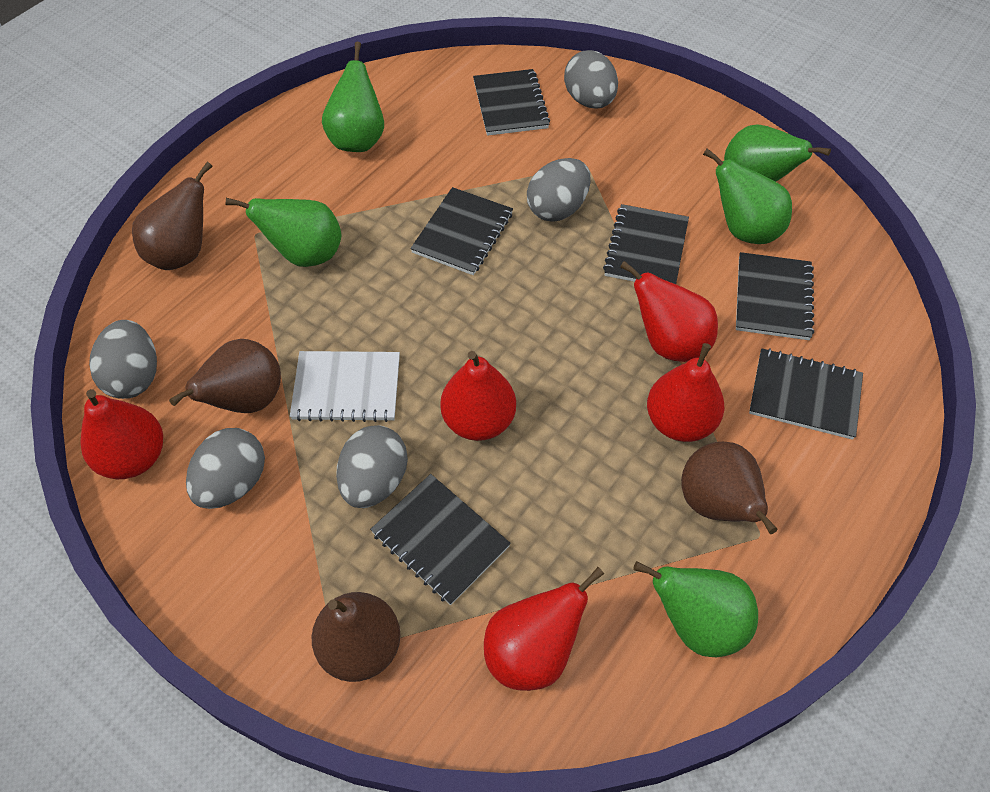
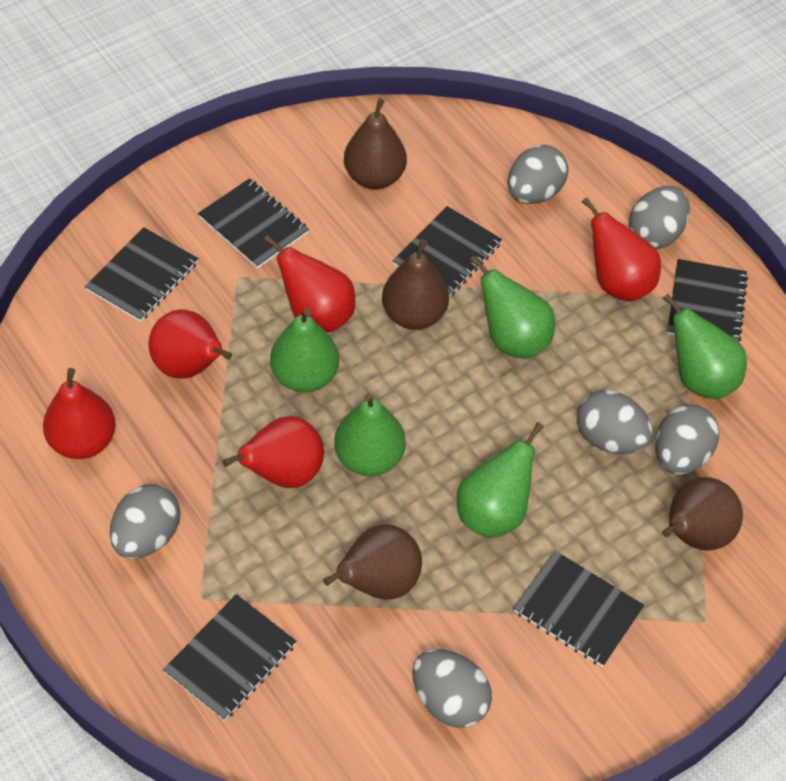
grey egg: [89,320,157,399] [186,428,265,509] [336,425,408,508] [527,158,591,222] [564,50,618,108] = 5 -> [110,484,180,559] [412,649,492,728] [508,145,568,204] [576,390,653,454] [629,186,690,249] [655,404,719,474] = 6
white notebook: [290,351,400,422] = 1 -> none = 0

